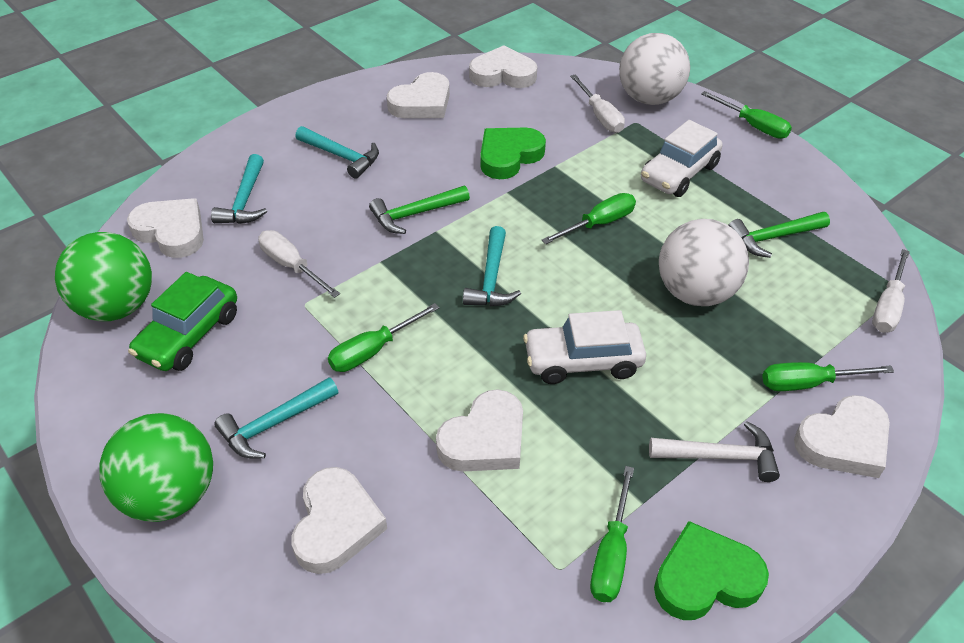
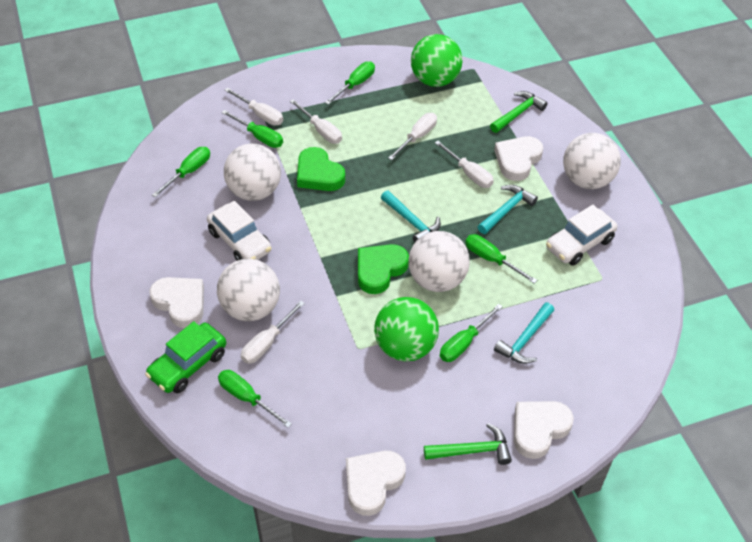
green screwdriver: [328,303,439,372] [542,193,636,244] [590,466,634,602] [701,91,792,139] [762,362,894,391] = 5 -> [152,147,210,198] [218,370,292,428] [221,110,283,148] [325,62,375,105] [440,304,503,362] [465,234,537,284] = 6
turquoise hammer: [211,154,267,224] [214,377,338,459] [295,126,379,179] [463,226,521,306] = 4 -> [381,190,441,242] [478,185,538,234] [494,302,554,364] = 3
white ball: [619,33,690,105] [659,219,749,306] = 2 -> [217,259,280,321] [224,144,281,201] [408,231,470,292] [563,133,621,189] = 4
white hammer: [649,421,780,482] = 1 -> none = 0
white heart: [127,198,204,258] [292,467,387,574] [387,72,450,118] [436,389,523,472] [469,45,537,88] [794,395,890,478] = 6 -> [149,277,204,328] [346,451,406,516] [494,136,543,181] [514,401,574,459] = 4
white screwdriver: [258,230,340,298] [570,74,625,133] [872,249,910,333] = 3 -> [225,88,283,126] [241,301,305,364] [290,99,342,144] [388,113,437,160] [435,141,494,188] = 5

